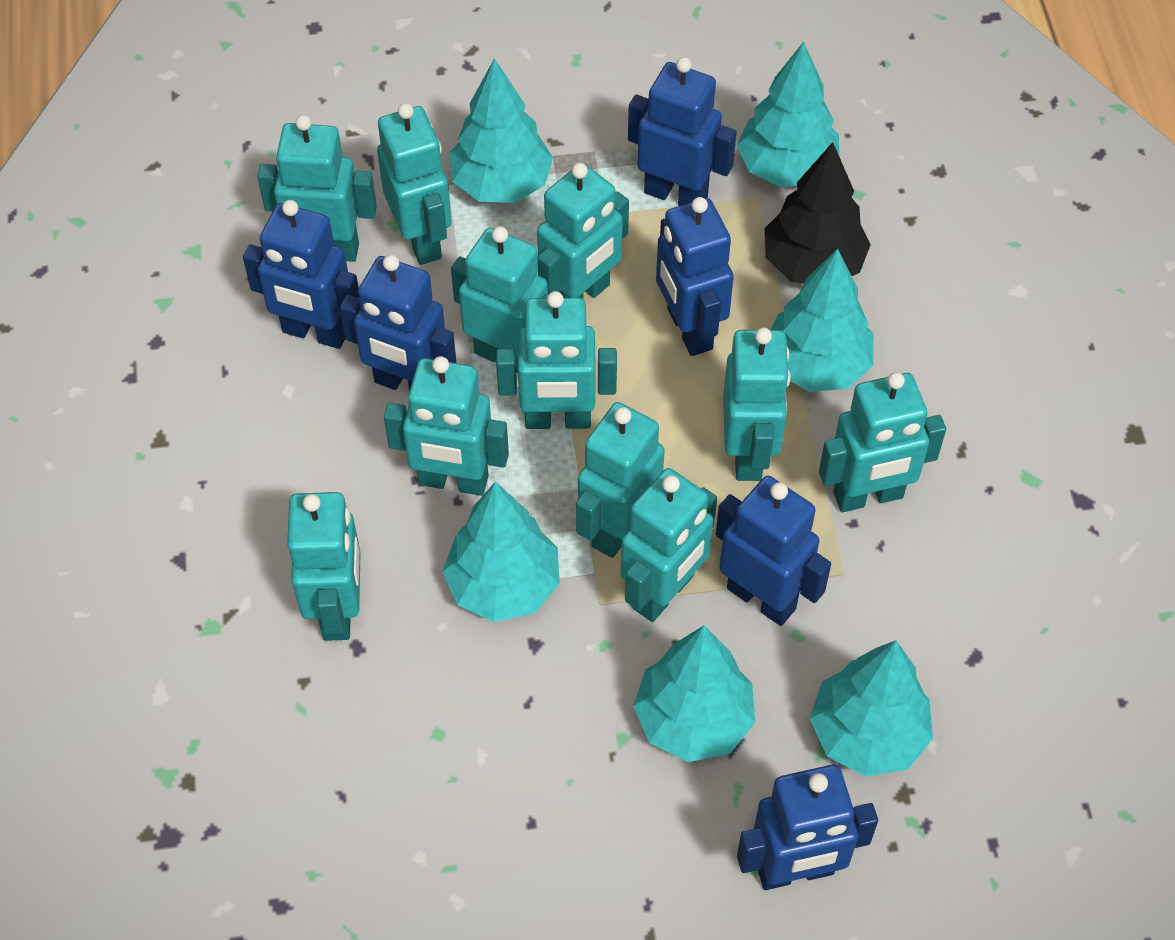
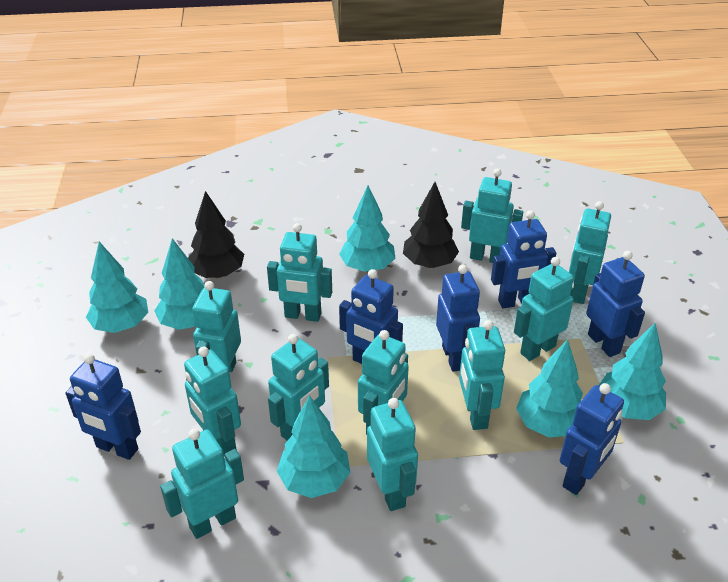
black tree: [765,142,871,284] = 1 -> [188,191,244,278] [403,182,459,268] = 2

